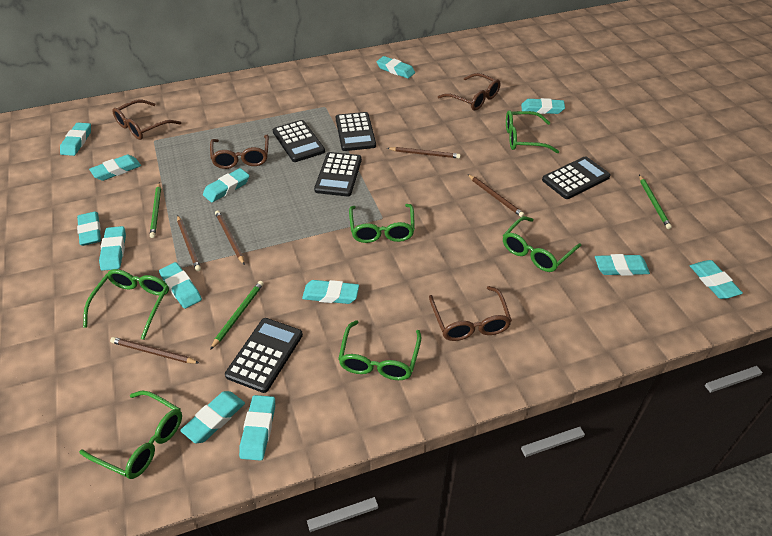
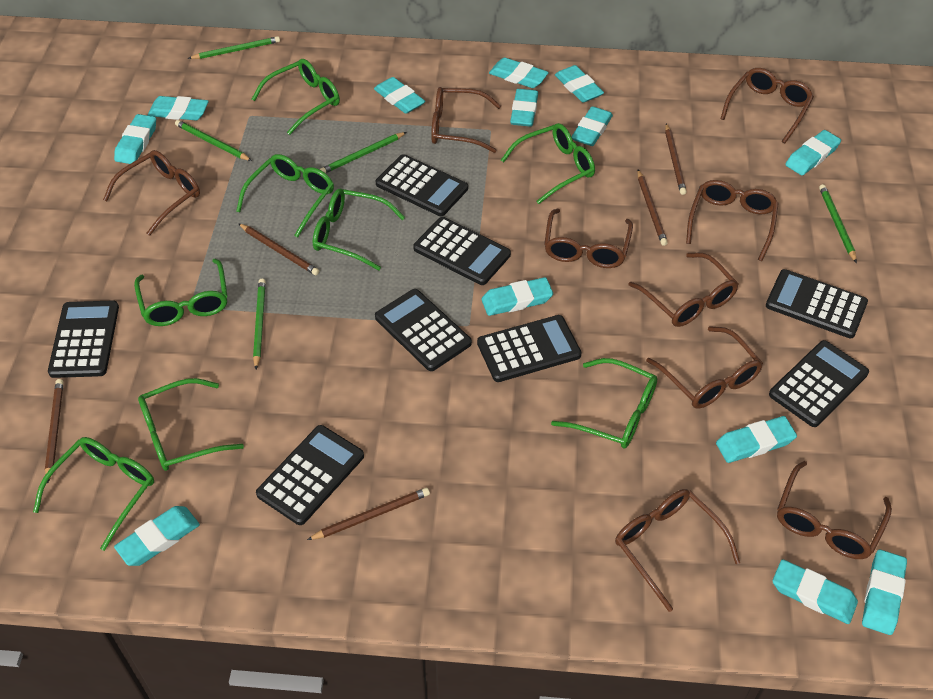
black calculator: [225,318,303,393] [273,120,325,162] [314,152,362,196] [336,112,376,151] [542,156,611,199] = 5 -> [48,300,119,378] [256,425,364,525] [375,289,472,371] [376,154,468,216] [413,217,511,285] [477,315,582,382] [766,269,868,338] [769,340,869,427] = 8
brown glasses: [112,100,181,140] [210,135,269,169] [429,286,512,341] [438,73,500,111] = 4 -> [103,150,200,236] [431,87,501,153] [544,209,633,268] [615,489,740,612] [628,253,738,327] [646,326,763,409] [686,180,779,261] [721,68,814,144] [777,461,892,559] = 9
green glasses: [79,391,182,479] [83,269,169,340] [338,320,421,380] [349,204,415,243] [503,216,581,272] [506,110,559,153] = 6 -> [33,437,154,551] [134,259,228,326] [138,378,244,471] [236,154,334,237] [252,59,340,135] [313,189,405,271] [501,123,595,204] [551,358,657,449] = 8
green pencil: [150,183,161,238] [210,281,264,350] [639,175,672,229] = 3 -> [175,120,252,161] [188,36,280,59] [253,279,266,369] [319,132,407,173] [819,184,857,263] = 5

